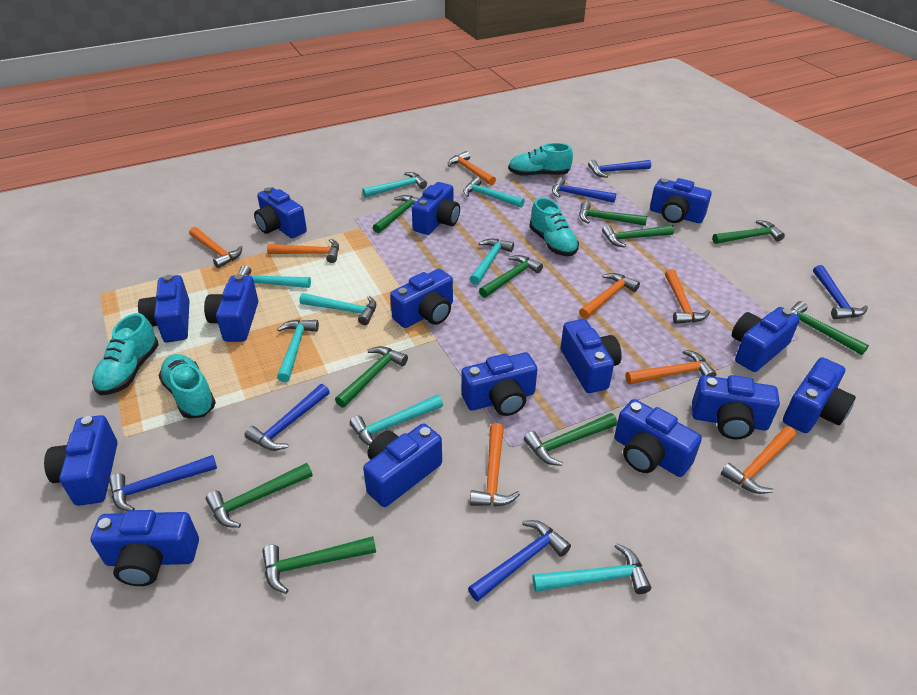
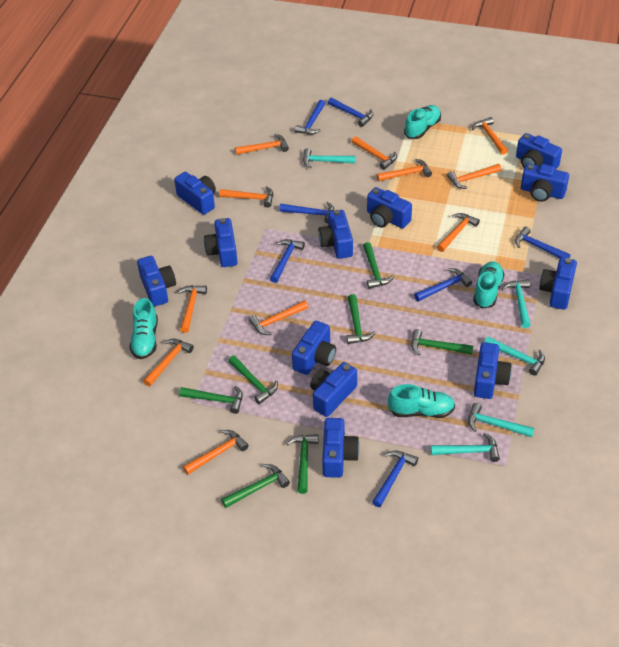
blue camera: [44,415,118,506] [90,510,199,586] [138,275,189,342] [204,274,258,342] [254,187,307,238] [363,424,442,507] [390,269,453,328] [412,182,460,235] [461,352,537,416] [561,319,622,393] [614,399,702,477] [650,178,712,223] [692,375,780,440] [732,307,800,372] [783,357,856,433] = 15 -> [137,256,176,307] [174,172,216,215] [204,218,238,267] [292,321,336,375] [310,362,357,417] [318,210,353,259] [322,418,360,478] [367,187,412,228] [474,342,512,399] [516,133,562,170] [521,164,569,202] [539,257,577,310] = 12
blue hammer: [109,455,217,511] [245,384,330,451] [468,520,571,602] [552,177,616,203] [588,160,651,178] [813,265,868,319] = 6 -> [270,239,305,283] [279,202,334,224] [295,100,325,135] [328,98,373,127] [372,450,418,507] [414,268,472,302] [515,226,571,258] = 7
green hammer: [206,463,313,528] [262,536,376,594] [335,346,408,408] [373,195,419,233] [479,255,543,298] [524,413,617,466] [579,201,647,226] [602,225,674,248] [712,220,785,244] [790,301,869,355] = 10 -> [179,386,243,414] [221,464,290,508] [228,355,278,404] [286,434,319,494] [347,294,376,344] [363,242,394,289] [411,329,473,355] = 7
orange hammer: [189,227,242,268] [267,239,339,263] [448,151,496,185] [470,423,520,506] [579,273,640,319] [626,350,716,384] [665,269,710,324] [721,426,796,494] = 8 -> [143,339,194,386] [178,285,207,333] [183,430,249,475] [219,186,273,208] [235,134,289,155] [248,300,308,335] [352,136,397,170] [377,159,432,181] [437,213,480,252] [447,164,502,189] [472,117,508,155] = 11
turquoise hammer: [238,265,311,288] [277,320,319,382] [299,293,376,325] [350,395,443,446] [362,172,427,198] [463,177,525,208] [470,239,514,285] [533,543,651,594] = 8 -> [303,148,356,168] [431,433,500,462] [468,403,534,437] [485,336,545,376] [502,279,531,328] = 5

